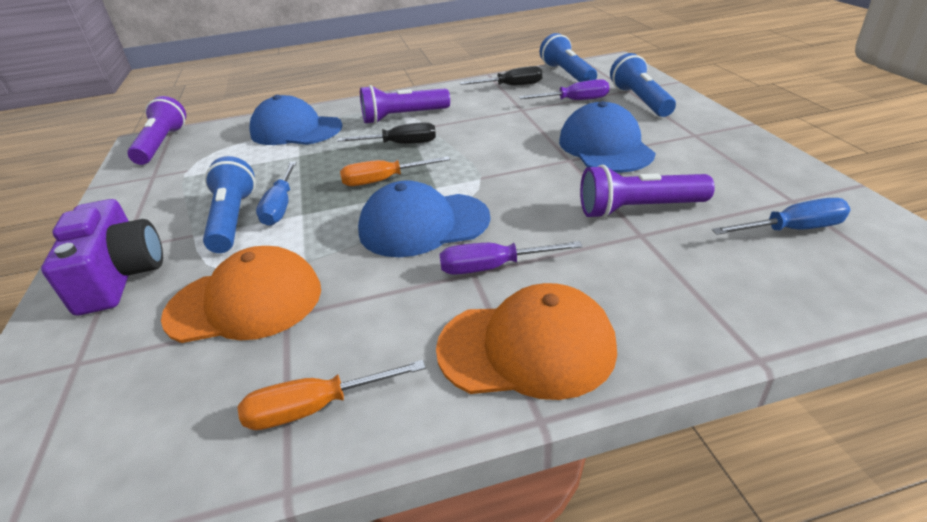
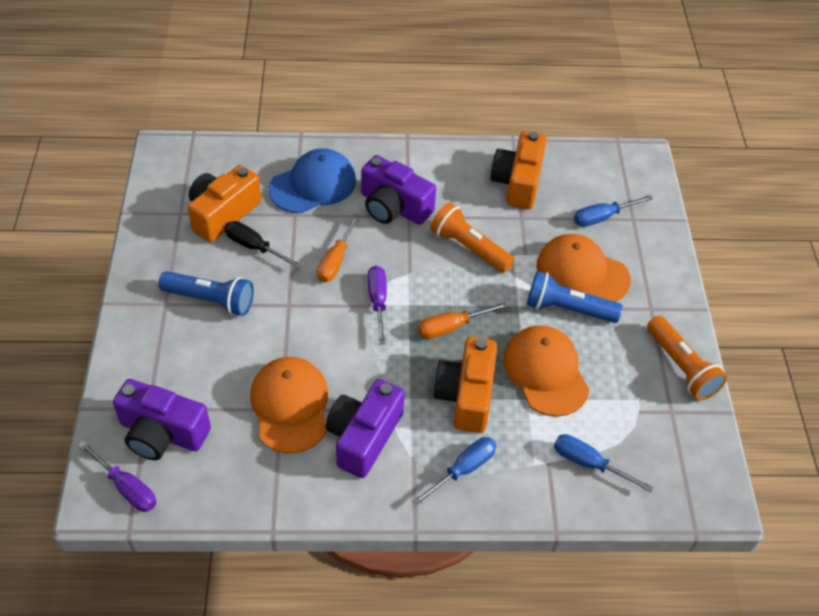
black screwdriver: [337,122,436,144] [460,66,543,86] = 2 -> [225,221,301,268] = 1
blue cap: [249,95,343,145] [358,180,491,257] [559,101,655,173] = 3 -> [269,148,356,213] = 1
blue flashlight: [203,156,256,253] [540,33,597,82] [610,53,676,117] = 3 -> [158,271,254,316] [527,271,623,323] = 2
blue screwdriver: [256,161,297,226] [712,198,851,235] = 2 -> [412,437,497,506] [554,434,654,492] [574,195,653,227] = 3
orange camera: none = 0 -> [188,165,261,242] [433,337,497,433] [491,131,547,209] = 3
orange cap: [161,246,321,343] [436,283,617,400] = 2 -> [250,357,328,453] [503,326,590,417] [537,234,631,302] = 3
orange flashlight: none = 0 -> [430,203,515,273] [647,316,727,401] = 2
purple camera: [41,199,163,316] = 1 -> [113,379,211,460] [326,379,404,478] [361,155,436,225] = 3
purple flashlight: [127,96,186,165] [360,85,450,124] [580,164,715,219] = 3 -> none = 0

